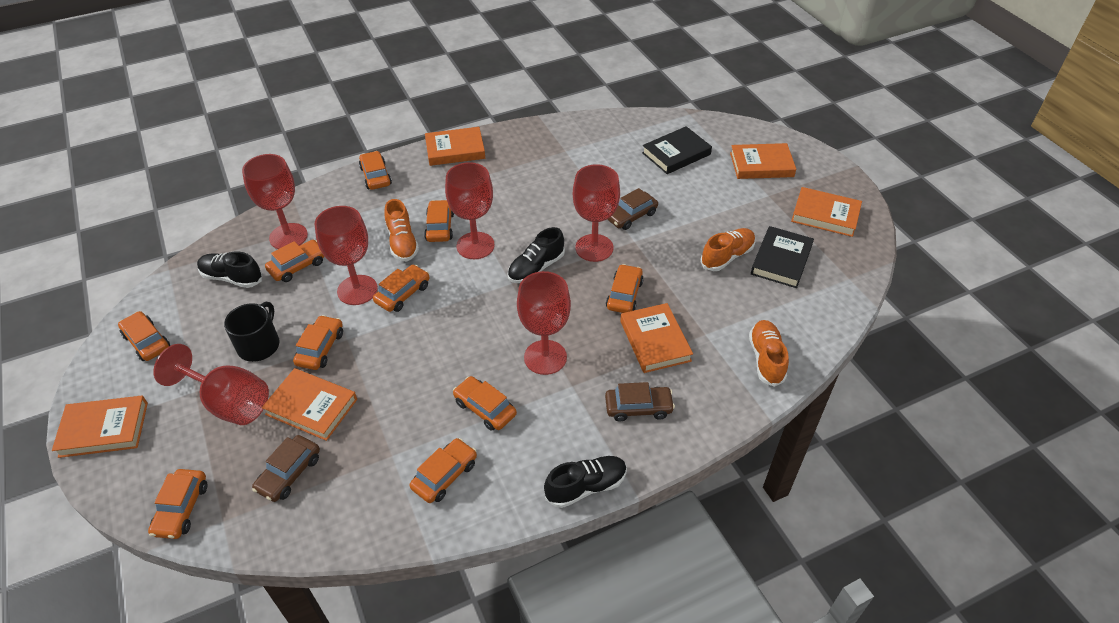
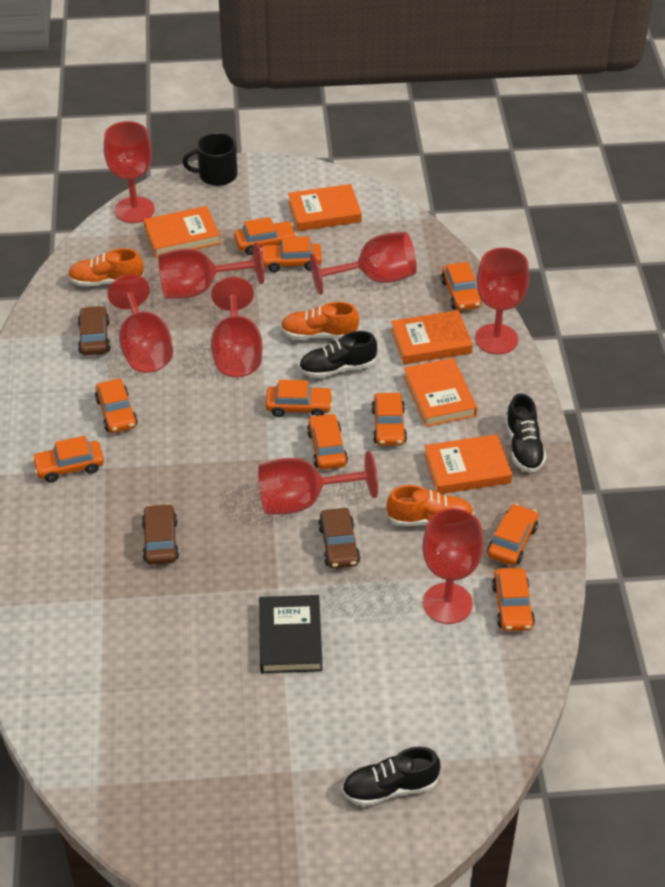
black book: [642,126,712,174] [751,226,814,288] = 2 -> [259,595,322,673] = 1
orange book: [52,396,148,458] [262,368,357,441] [425,127,485,166] [620,303,693,373] [730,143,796,179] [791,187,862,237] = 6 -> [144,206,221,258] [288,184,362,231] [391,310,473,364] [403,358,477,427] [424,434,512,494] = 5
red goblet: [153,344,269,425] [242,154,308,249] [315,206,378,305] [445,162,495,259] [517,271,571,375] [573,164,620,262] = 6 -> [104,121,155,223] [108,274,173,373] [159,242,264,299] [211,277,263,377] [258,451,378,514] [310,232,416,295] [422,508,484,624] [475,247,529,354] = 8

